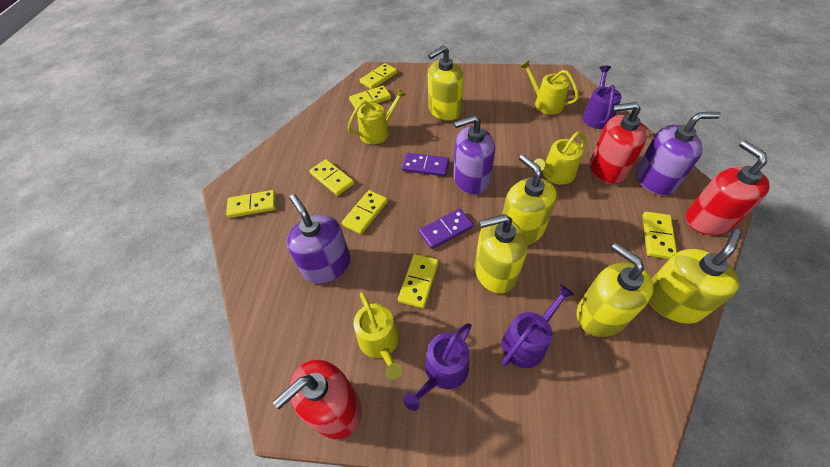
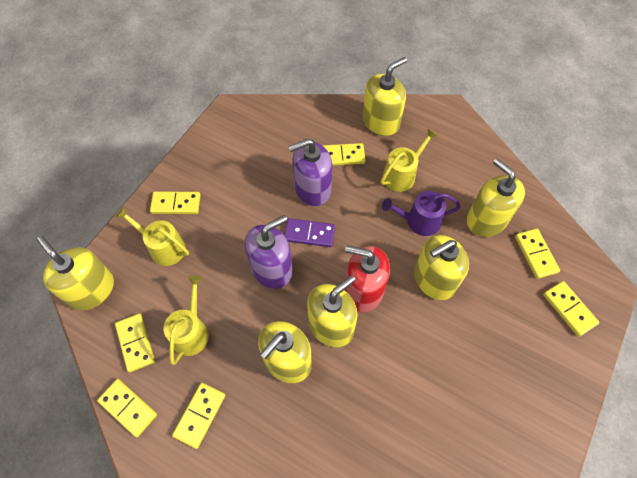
purple domino: [402,153,449,176] [419,209,474,249] = 2 -> [284,218,335,247] = 1
purple soap dispenser: [287,194,350,284] [453,115,495,195] [636,112,721,196] = 3 -> [245,215,293,289] [289,139,332,206] = 2
purple watering can: [403,323,472,411] [502,284,575,368] [582,66,622,129] = 3 -> [382,191,461,236] = 1
red soap dispenser: [273,359,362,439] [590,102,647,184] [686,141,770,235] = 3 -> [345,246,390,313] = 1
yellow soap dispenser: [428,46,464,121] [475,214,527,294] [502,154,557,245] [577,243,654,337] [649,229,742,324] = 5 -> [37,236,114,310] [258,321,312,383] [307,275,358,347] [362,57,407,136] [414,235,469,300] [467,158,525,237] = 6
yellow watering can: [347,88,406,144] [354,292,403,380] [520,60,579,114] [534,132,586,185] = 4 -> [115,207,189,266] [163,275,209,365] [381,128,438,192] = 3

